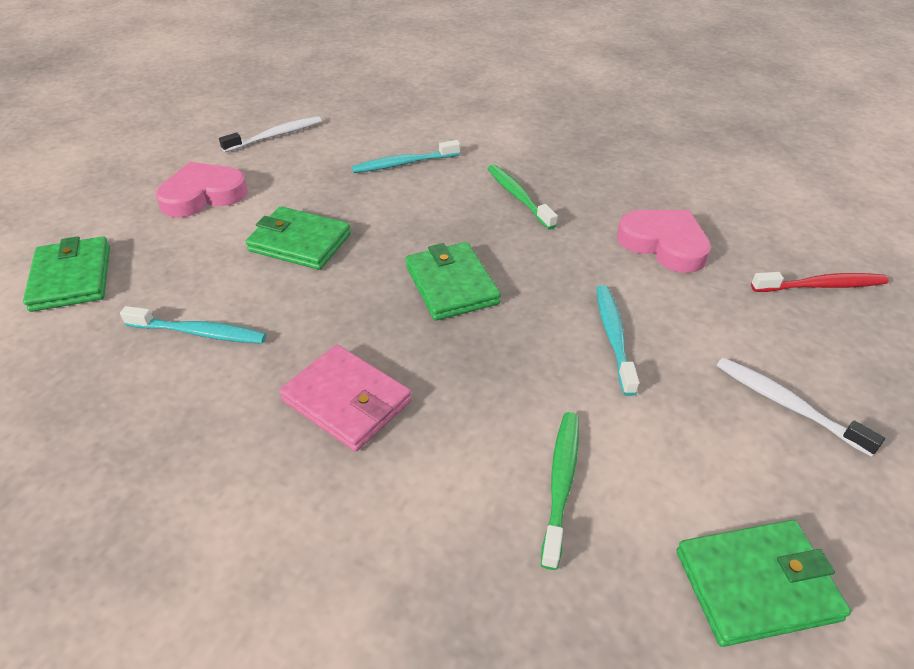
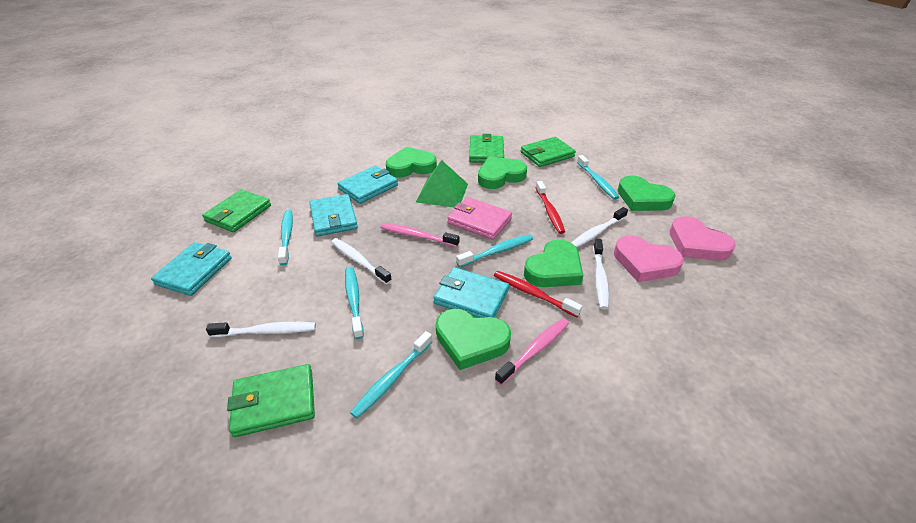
green heart: none = 0 -> [386,146,437,178] [436,309,511,370] [478,156,527,189] [524,240,583,287] [618,176,676,211] = 5
green pyramid: none = 0 -> [416,160,468,207] = 1
green toothbrush: [487,165,558,230] [541,412,579,570] = 2 -> none = 0
pink toothbrush: none = 0 -> [380,223,459,247] [495,318,569,385] = 2
red toothbrush: [751,272,889,292] = 1 -> [494,271,582,317] [536,181,565,234] = 2
turquoise toothbrush: [120,306,266,344] [352,140,460,173] [596,285,639,396] = 3 -> [278,210,293,265] [345,267,364,339] [350,331,432,418] [456,234,533,267] [577,155,619,200] = 5
turquoise wallet: none = 0 -> [151,242,232,296] [310,194,358,236] [337,166,398,204] [433,267,509,318] = 4
white toothbrush: [219,116,322,152] [717,357,885,456] = 2 -> [206,322,316,337] [331,238,392,285] [571,207,628,248] [593,239,609,310] = 4

